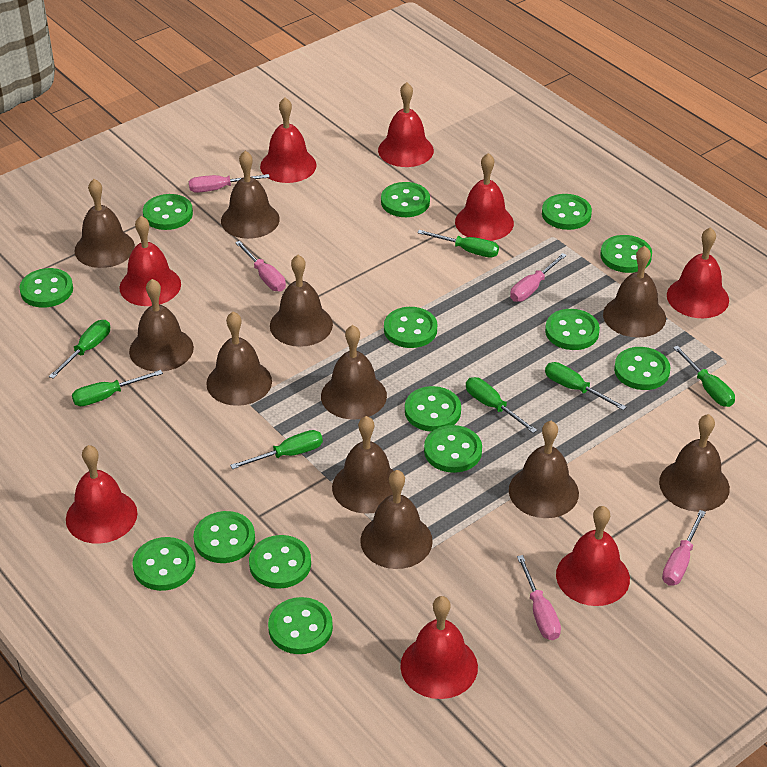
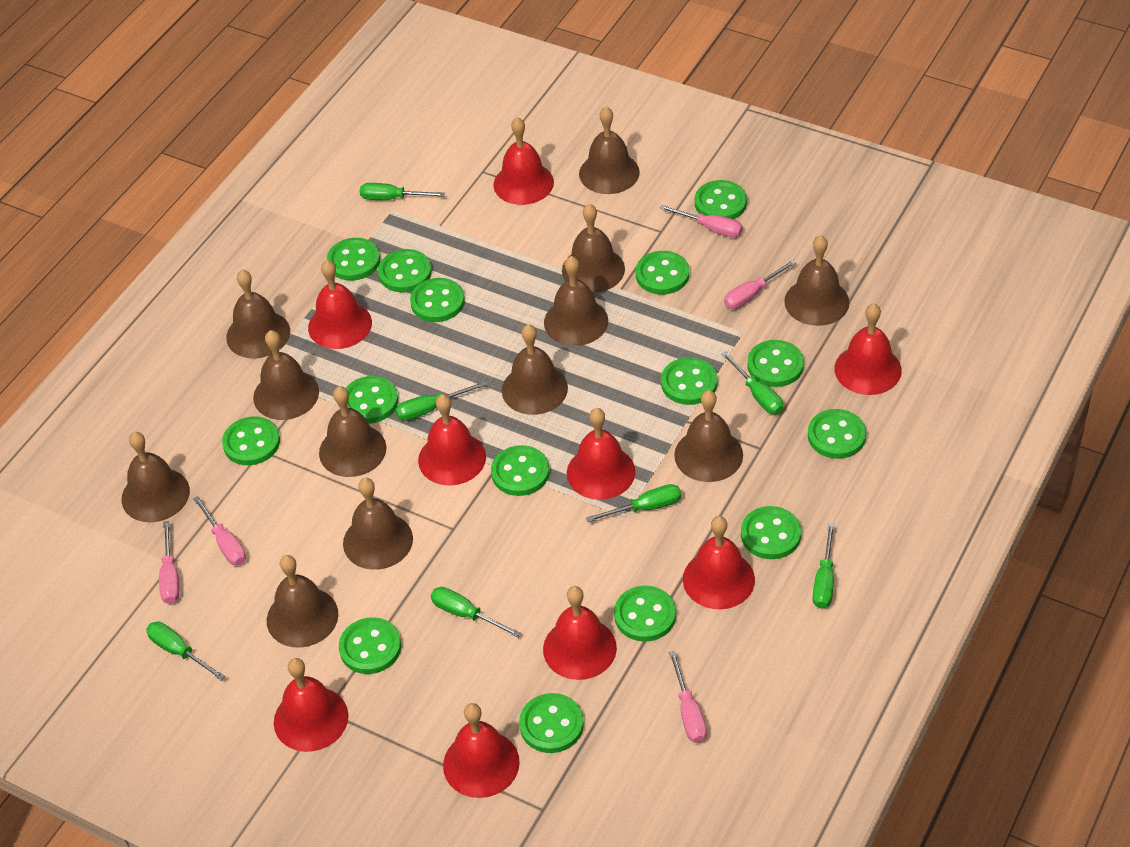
brown bell: [74,179,135,268] [129,279,194,372] [206,312,272,406] [221,151,280,239] [270,255,333,347] [321,325,387,419] [332,416,393,514] [360,470,433,569] [509,421,579,518] [603,246,666,338] [659,414,730,512] = 11 -> [122,432,190,522] [226,270,290,359] [253,330,319,420] [267,555,338,648] [319,386,387,477] [343,478,413,570] [502,324,568,415] [544,256,608,346] [562,204,625,293] [579,107,640,194] [674,390,743,482] [784,235,850,326] = 12
green button: [19,268,73,308] [132,537,196,591] [143,194,193,230] [193,511,255,563] [249,535,311,589] [268,597,333,654] [381,182,430,217] [384,307,437,348] [405,386,461,432] [424,425,482,473] [542,194,592,230] [545,309,600,350] [600,235,652,273] [614,347,670,390] = 14 -> [222,416,280,465] [327,238,380,281] [339,617,401,674] [346,376,398,423] [378,249,432,293] [410,278,465,322] [491,445,549,496] [519,693,584,753] [614,585,676,642] [636,251,689,294] [661,357,718,405] [695,180,747,219] [741,506,801,559] [747,340,804,387] [808,409,866,459] = 15
red bell: [66,445,137,544] [119,216,181,306] [260,97,317,183] [378,82,434,167] [400,596,478,699] [455,153,514,241] [556,506,630,606] [667,227,729,318] = 8 -> [274,658,349,752] [308,260,372,349] [418,394,486,485] [443,703,520,798] [493,117,554,205] [543,586,617,680] [567,408,636,500] [683,516,755,609] [834,304,902,395] = 9

